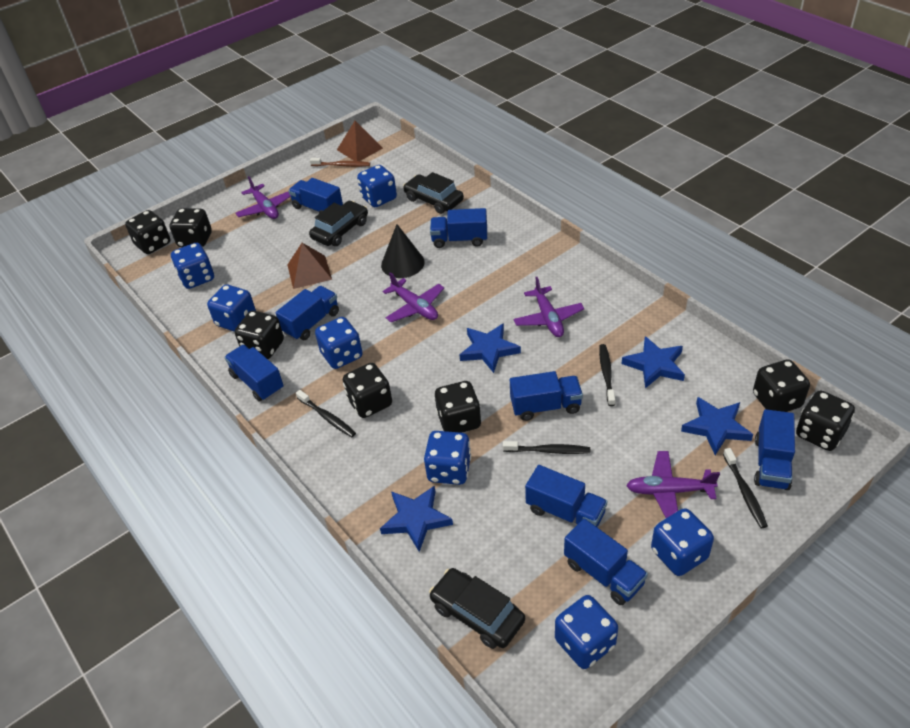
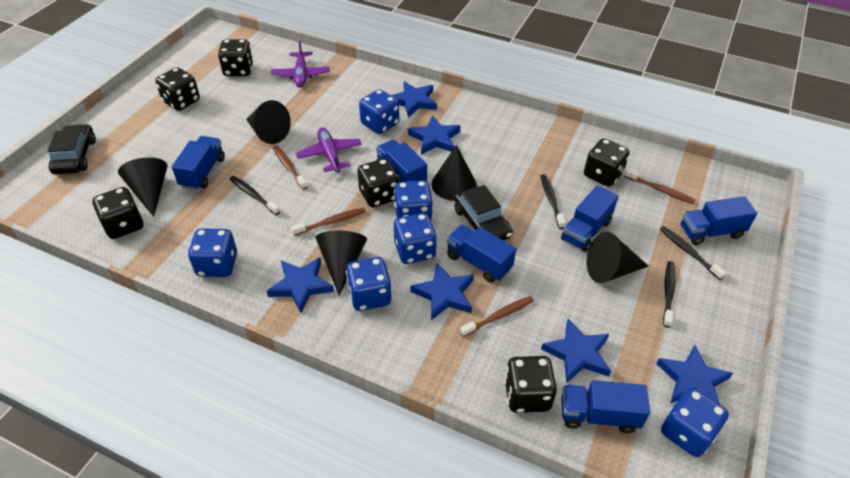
black car: [309,201,368,246] [403,172,464,214] [429,568,525,649] = 3 -> [48,124,96,175] [454,185,513,241] = 2
black cone: [381,224,425,278] = 1 -> [118,158,167,217] [246,100,291,144] [316,231,367,295] [431,145,477,201] [586,232,648,283] = 5
black dice: [125,210,171,254] [170,208,212,247] [235,311,284,359] [343,363,392,418] [435,381,481,433] [753,359,810,412] [796,391,855,451] = 7 -> [92,187,144,239] [155,67,200,111] [218,39,253,76] [357,159,399,207] [504,356,557,413] [584,138,630,187] = 6
blue dice: [171,243,214,289] [207,285,256,332] [315,317,363,369] [357,165,397,207] [424,431,471,485] [555,595,618,669] [651,508,714,576] = 7 -> [188,228,237,277] [346,257,391,311] [359,89,399,134] [394,180,433,221] [394,213,437,264] [661,388,729,457] = 6
blue star: [380,486,453,552] [460,323,521,373] [622,336,685,388] [681,397,753,455] = 4 -> [267,257,334,313] [391,81,437,118] [408,115,461,154] [410,263,474,320] [541,318,611,383] [656,345,733,404] = 6
blue truck: [224,345,284,402] [276,286,339,340] [288,178,343,214] [430,208,487,248] [510,371,583,421] [525,465,607,527] [564,519,648,605] [754,409,795,490] = 8 -> [172,136,225,190] [376,140,427,182] [447,225,516,283] [561,185,619,252] [561,380,650,434] [680,196,757,245] = 6
brown pyramid: [287,243,332,289] [337,121,383,161] = 2 -> none = 0
brown toothbrush: [310,158,370,167] = 1 -> [273,146,307,190] [291,208,366,236] [460,296,534,337] [624,169,696,204] = 4
purple plane: [235,176,291,219] [383,272,444,322] [513,277,584,337] [626,451,720,518] = 4 -> [271,41,330,88] [296,127,362,172] = 2

